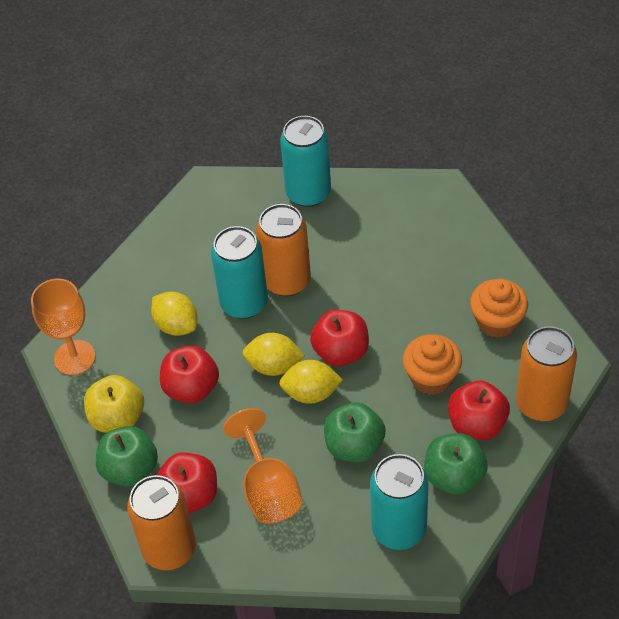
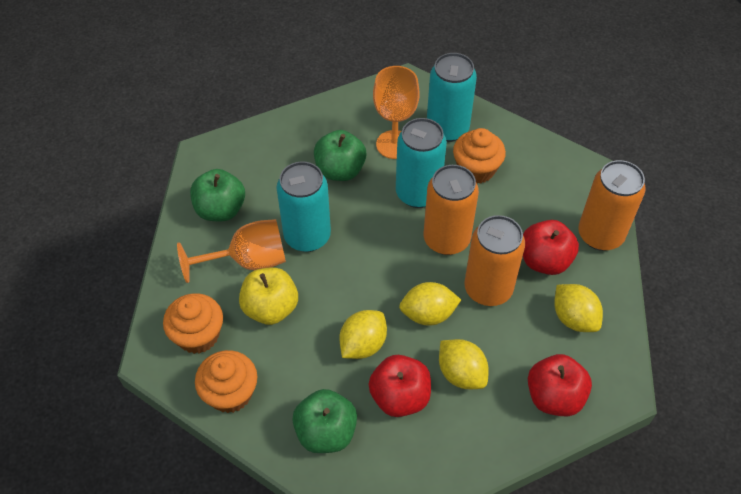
orange cupcake: [403,334,462,395] [470,279,528,338] = 2 -> [163,293,223,354] [195,350,257,413] [453,128,506,184] = 3
red apple: [157,452,217,513] [160,345,219,403] [310,310,369,366] [448,381,510,440] = 4 -> [369,355,431,417] [523,220,579,275] [528,354,592,416] = 3
yellow lemon: [151,292,198,336] [242,333,305,376] [279,360,343,404] = 3 -> [339,310,387,359] [399,282,461,326] [439,339,489,389] [554,284,603,332] = 4

